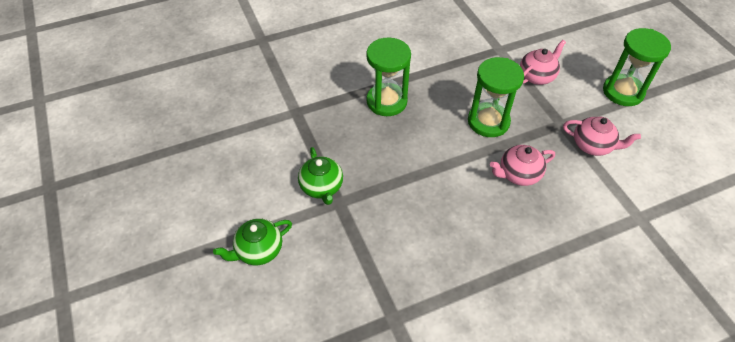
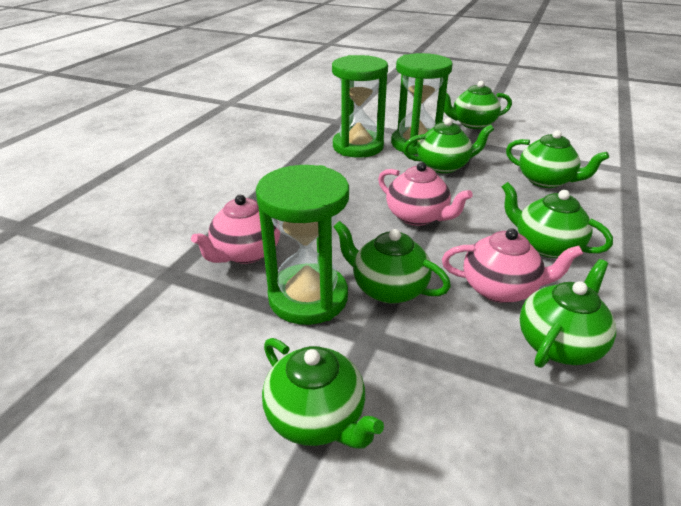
green teapot: [213,219,292,265] [298,147,343,205] = 2 -> [262,338,384,449] [334,221,451,304] [403,118,494,173] [444,81,512,129] [502,182,613,258] [506,130,609,188] [520,259,616,368] = 7

